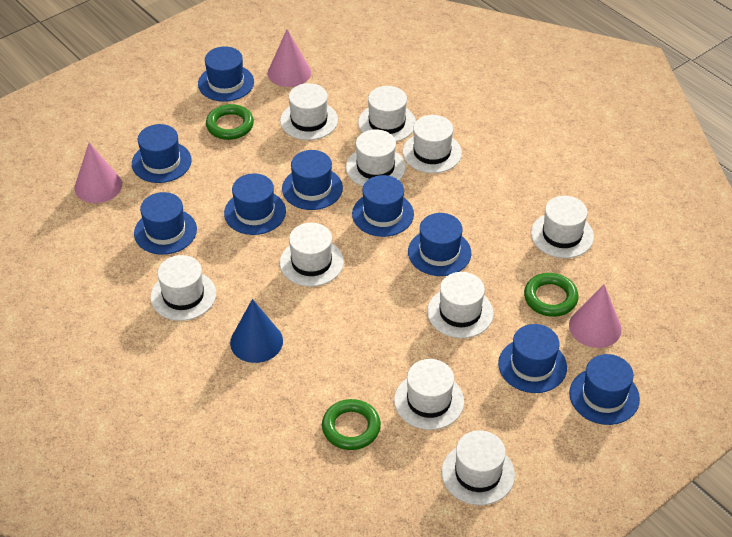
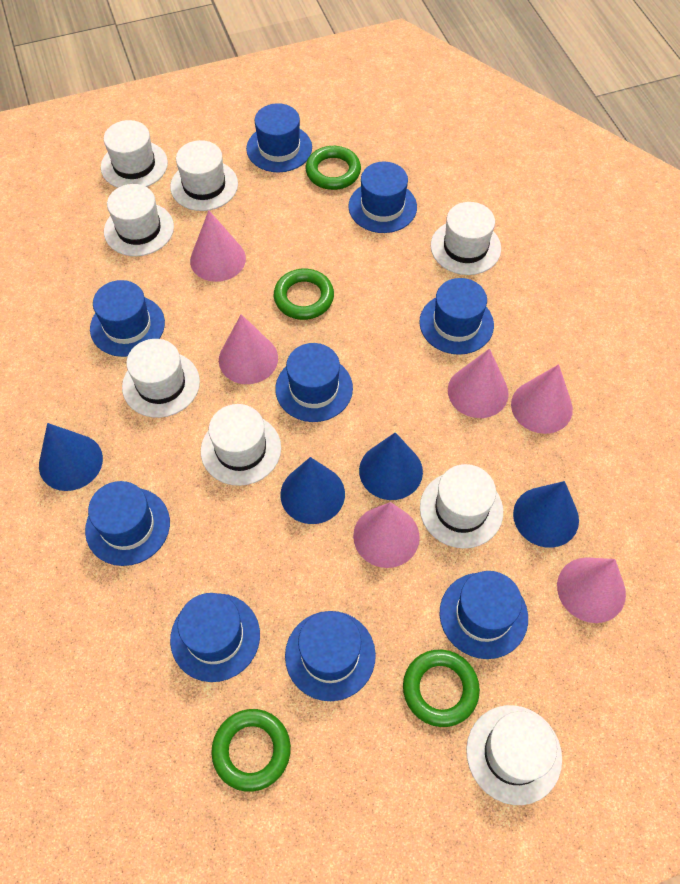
blue cone: [230,299,283,363] = 1 -> [39,423,103,491] [280,457,345,524] [359,432,423,500] [513,481,579,548] = 4
green ring: [206,104,254,140] [322,399,381,450] [524,273,579,317] = 3 -> [211,709,291,792] [274,269,334,320] [306,146,361,190] [403,650,480,727] = 4
pink cone: [74,143,122,203] [268,29,311,87] [569,285,622,348] = 3 -> [190,210,246,282] [219,314,278,384] [353,502,420,568] [448,349,509,418] [511,364,573,434] [557,557,626,623] = 6
white hat: [150,255,216,321] [280,83,338,140] [280,223,344,287] [346,129,406,186] [358,86,416,142] [394,359,464,430] [403,115,462,173] [427,272,494,338] [442,430,515,505] [531,196,594,258] = 10 -> [101,120,168,188] [104,184,174,256] [122,339,200,418] [170,140,238,211] [201,404,281,486] [420,464,503,549] [431,202,501,275] [466,705,562,805] = 8

